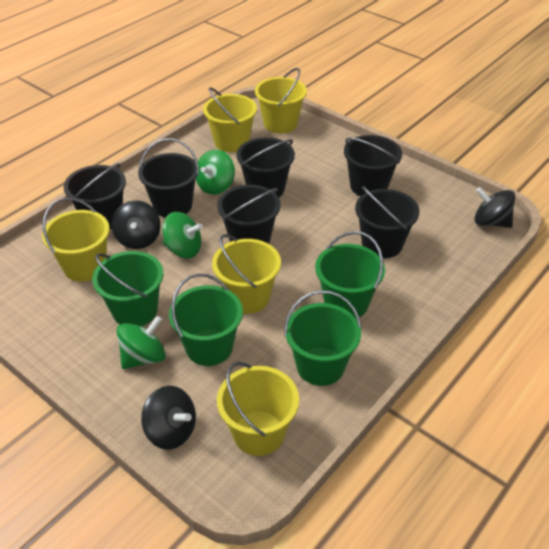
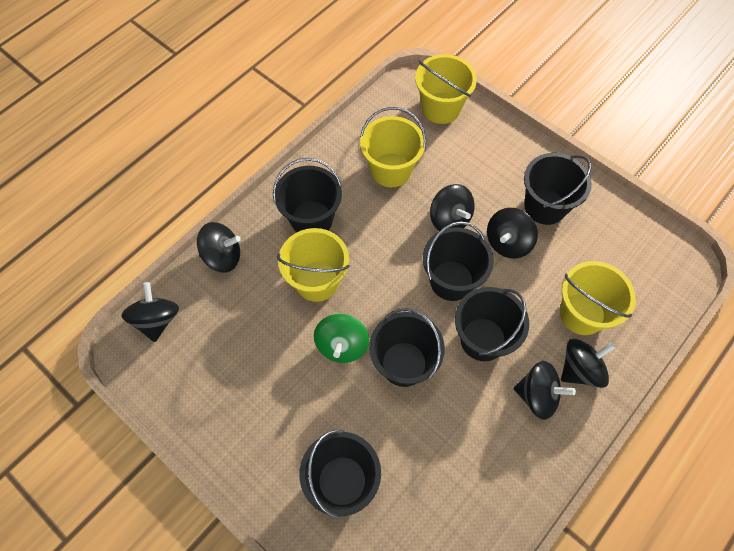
black spinning top: [111,200,161,249] [141,386,196,450] [475,187,515,228] = 3 -> [121,282,179,342] [197,222,241,272] [430,184,475,231] [487,208,538,258] [513,361,576,420] [561,339,616,388] = 6
green bucket: [92,251,164,326] [169,273,243,366] [284,290,362,386] [315,231,385,318] = 4 -> none = 0
green spinning top: [116,316,166,369] [162,212,203,258] [196,150,235,195] = 3 -> [314,314,369,363] = 1
yellow bucket: [42,198,110,282] [203,87,257,152] [212,234,281,314] [217,362,299,456] [255,68,307,133] = 5 -> [277,228,350,302] [360,107,426,187] [415,54,477,124] [560,261,636,335] = 4

